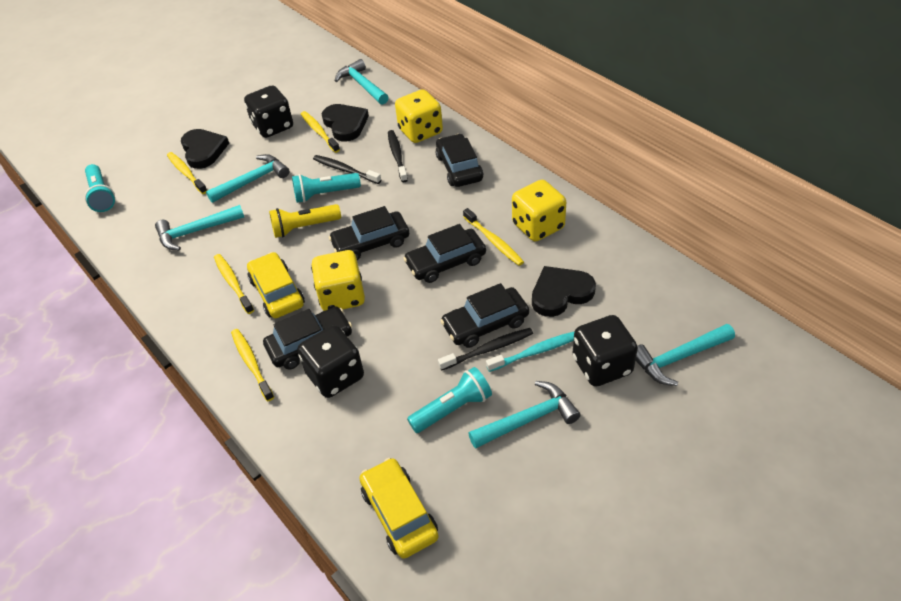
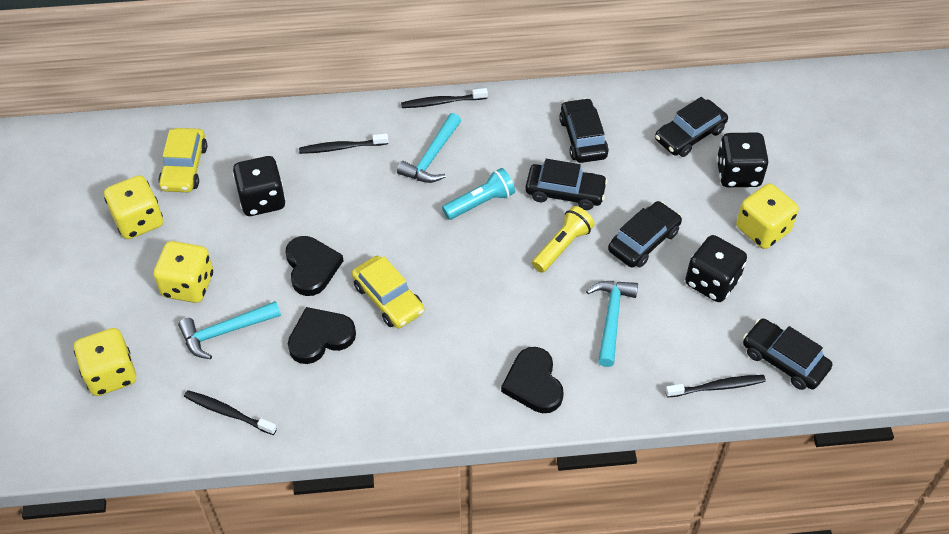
black toothbrush: [313,155,381,184] [388,130,408,182] [438,328,533,371] = 3 -> [184,390,277,435] [299,134,388,154] [401,88,488,108] [665,375,766,398] = 4
turquoise flashlight: [85,164,115,212] [292,173,361,203] [407,367,492,433] = 3 -> [442,168,515,220] = 1
turquoise hammer: [155,205,244,251] [206,154,289,203] [335,59,389,105] [468,381,581,449] [635,324,735,386] = 5 -> [178,301,281,359] [397,113,461,183] [586,281,638,367] = 3
turquoise toothbrush: [486,331,575,372] = 1 -> none = 0
yellow dice: [311,250,365,311] [395,89,443,143] [512,180,566,242] = 3 -> [74,328,136,396] [104,175,163,239] [154,241,213,303] [736,183,799,249] = 4
yellow toothbrush: [167,152,207,194] [214,254,254,314] [231,329,274,402] [301,111,340,153] [463,208,524,266] = 5 -> none = 0

